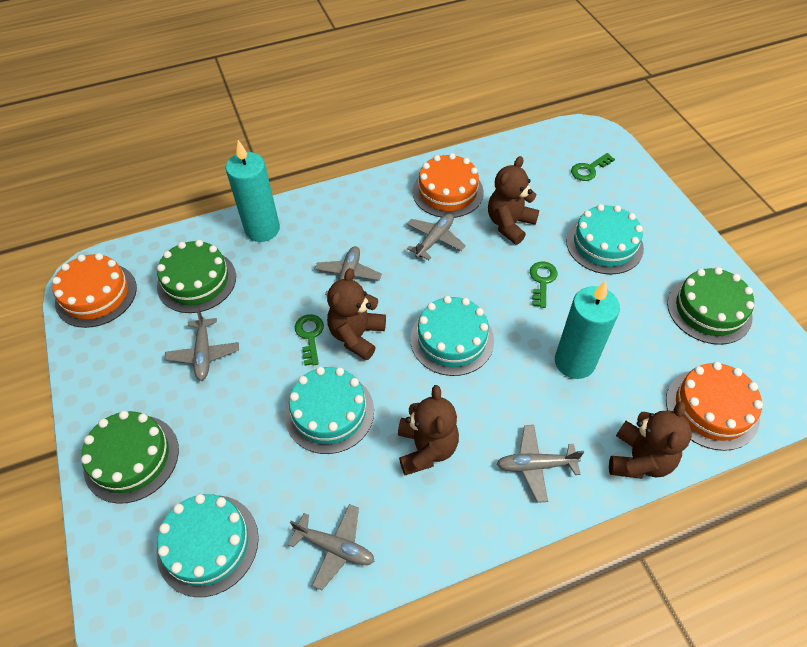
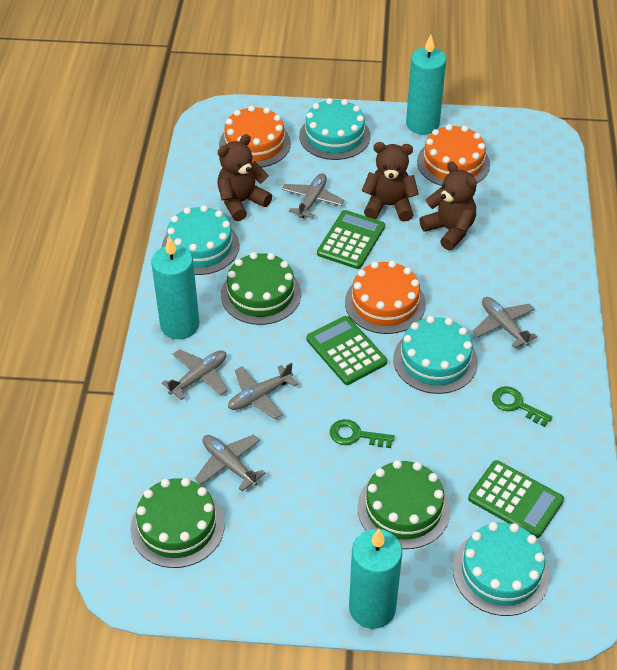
brown teddy bear: [327,268,386,361] [398,385,459,475] [488,156,539,245] [609,401,692,479] = 4 -> [217,134,272,221] [362,142,419,222] [419,161,477,250] = 3
green calculator: none = 0 -> [307,316,387,385] [317,210,385,269] [468,460,564,538] = 3
green key: [295,314,324,366] [530,261,557,308] [571,153,615,181] = 3 -> [330,419,394,448] [492,386,552,427] = 2
turquoise candle: [226,140,280,242] [555,281,620,379] = 2 -> [151,236,199,339] [349,529,402,629] [406,34,446,135] = 3

